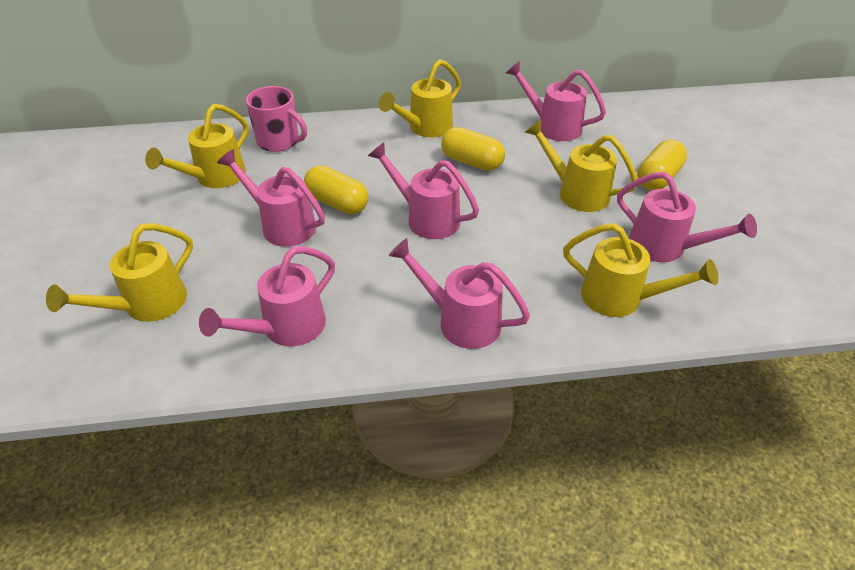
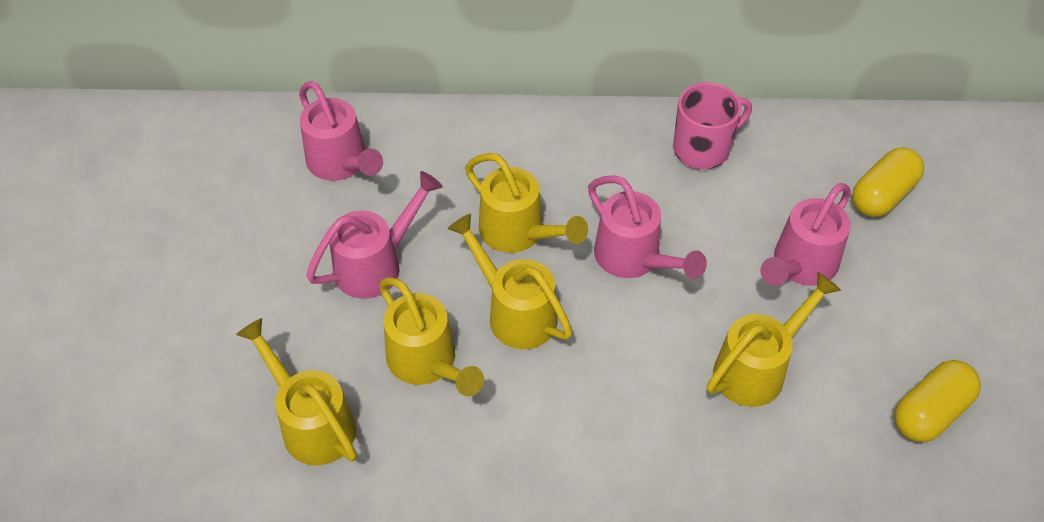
pink watering can: [199,246,335,346] [217,149,325,247] [368,142,479,239] [389,238,530,349] [506,61,606,141] [617,172,757,262] = 6 -> [299,81,383,181] [306,171,443,299] [588,175,707,279] [760,183,851,286] = 4
yellow capsule: [304,165,368,215] [441,127,505,171] [637,140,687,191] = 3 -> [852,147,924,217] [894,360,981,442] = 2

